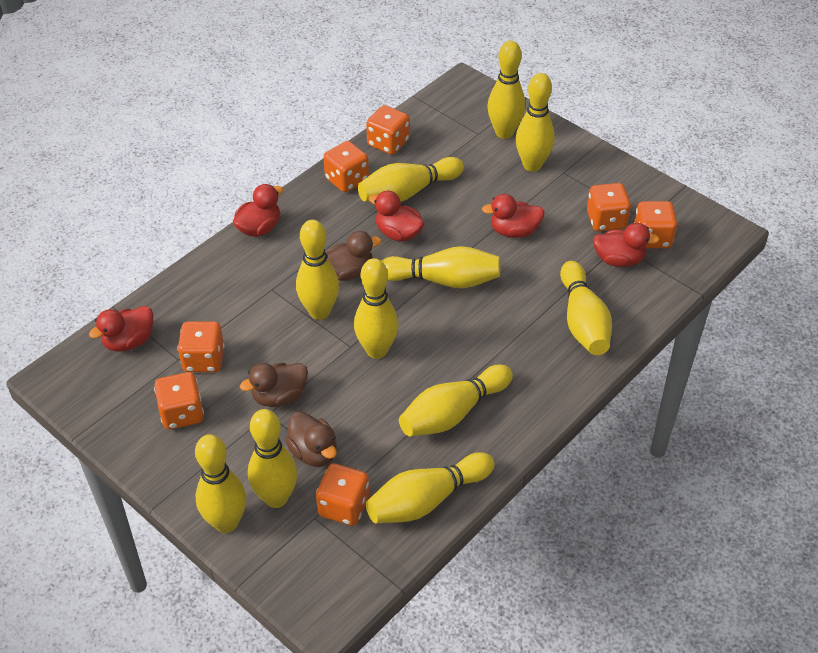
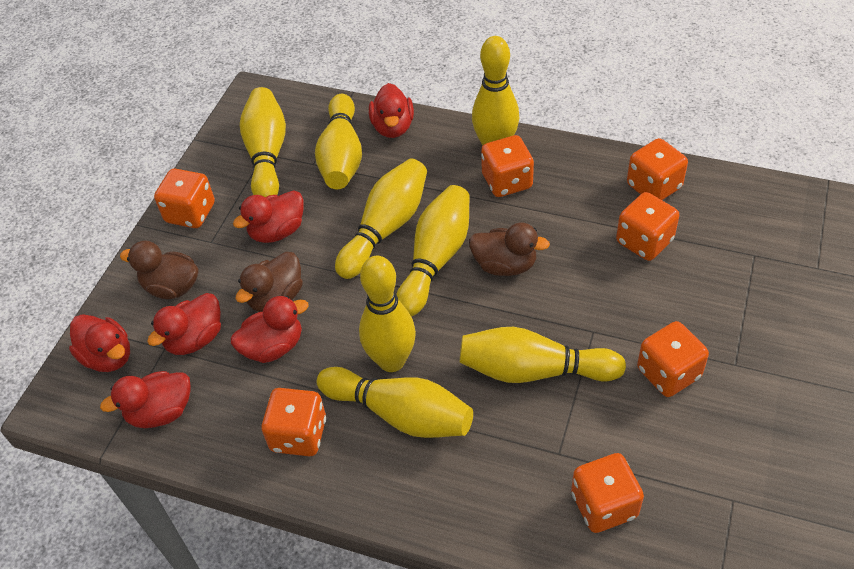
red duck: [89,306,153,352] [233,184,283,237] [369,191,425,242] [482,194,545,238] [593,223,660,267] = 5 -> [69,314,130,372] [100,371,191,428] [147,293,221,355] [231,296,309,363] [233,190,303,243] [369,83,414,138] = 6
yellow bowling pin: [195,434,246,533] [248,409,297,508] [296,220,339,320] [354,258,398,359] [358,157,464,202] [366,452,495,523] [381,246,500,288] [399,364,513,436] [488,41,525,139] [516,73,555,172] [560,261,612,355] = 11 -> [240,87,286,197] [315,94,362,189] [317,367,473,438] [335,158,427,279] [359,256,416,372] [396,185,470,317] [460,327,626,383] [472,36,519,146] = 8

